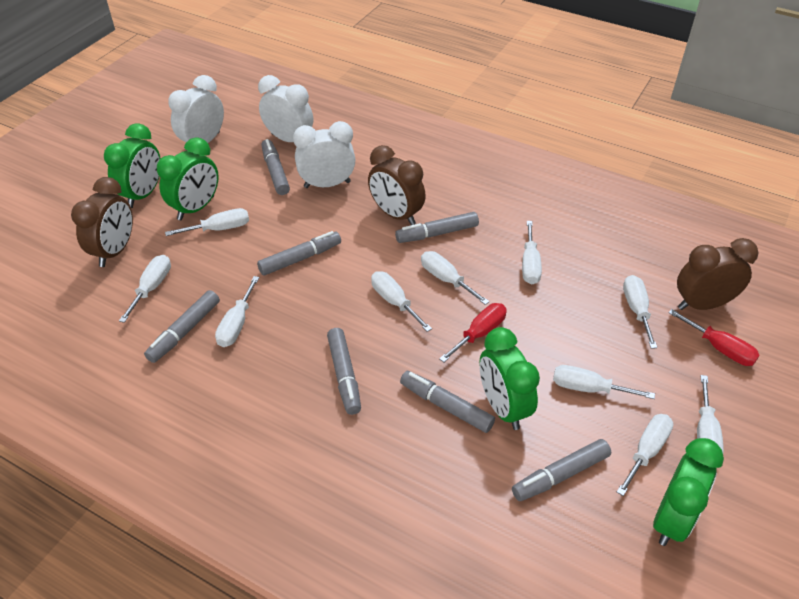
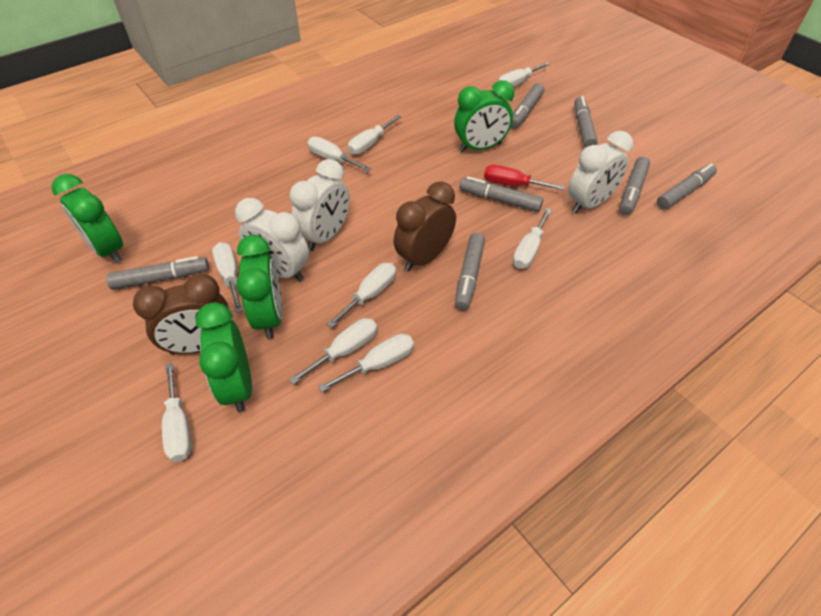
brown clock: [71,177,133,267] [368,145,426,225] [677,238,759,310] = 3 -> [133,274,229,355] [394,181,456,272] = 2
red screwdriver: [439,303,507,362] [668,309,760,366] = 2 -> [484,165,565,190] = 1
white screwdriver: [119,255,171,323] [165,208,249,236] [215,276,260,347] [371,271,432,332] [421,251,490,305] [522,221,542,285] [553,365,655,399] [617,414,674,496] [623,275,657,349] [697,375,724,453] = 10 -> [162,363,192,462] [212,242,243,313] [289,318,377,385] [307,137,371,171] [318,334,414,392] [327,263,396,328] [348,115,402,155] [499,62,550,87] [513,208,552,269] = 9

